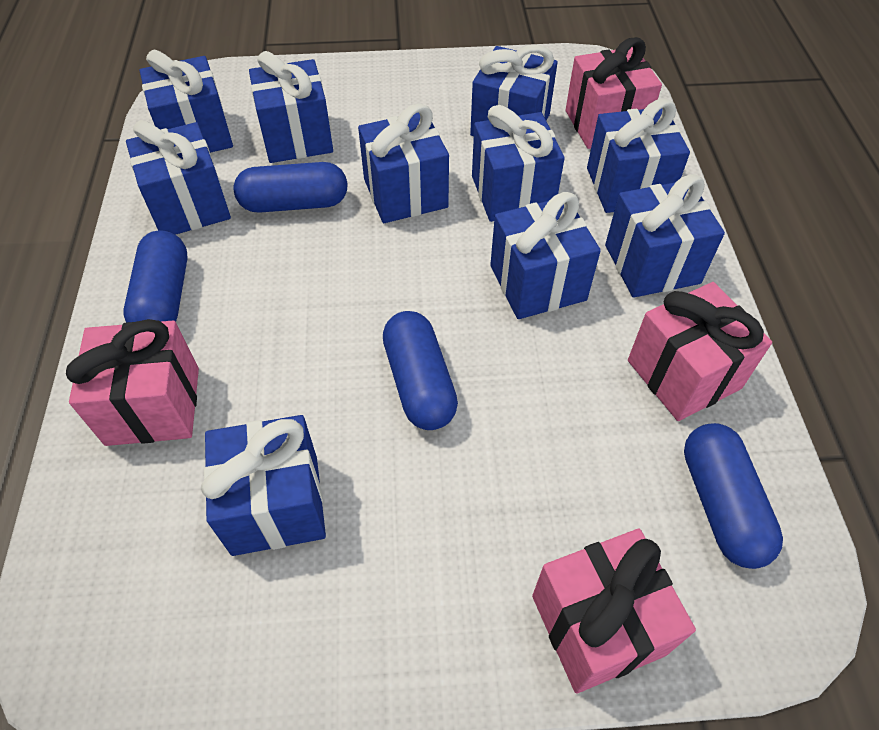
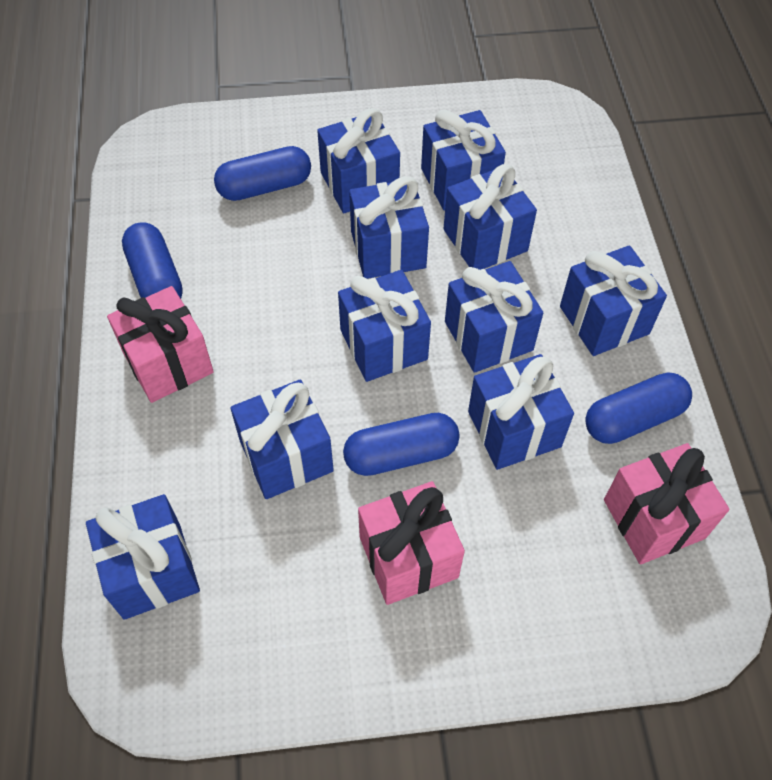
pink gift: [66,319,199,446] [532,529,696,694] [566,37,662,149] [628,282,772,421] = 4 -> [107,286,214,403] [358,481,465,605] [604,443,730,564] = 3

